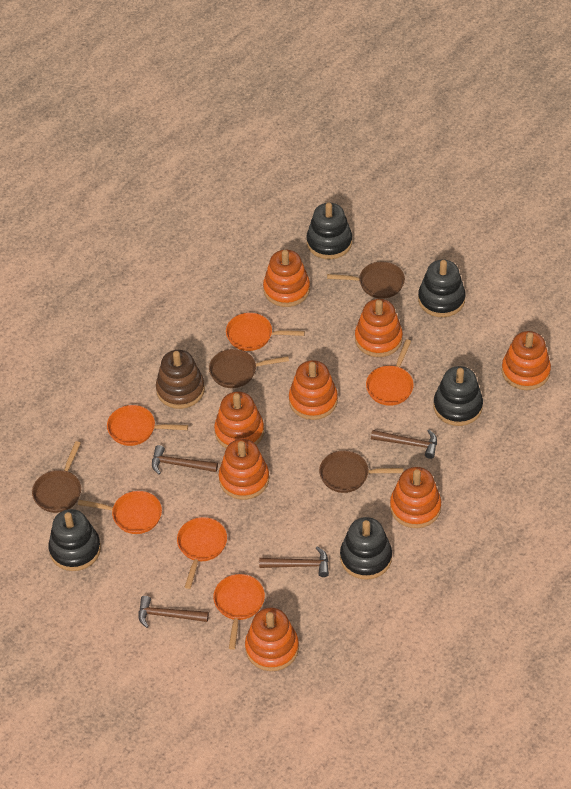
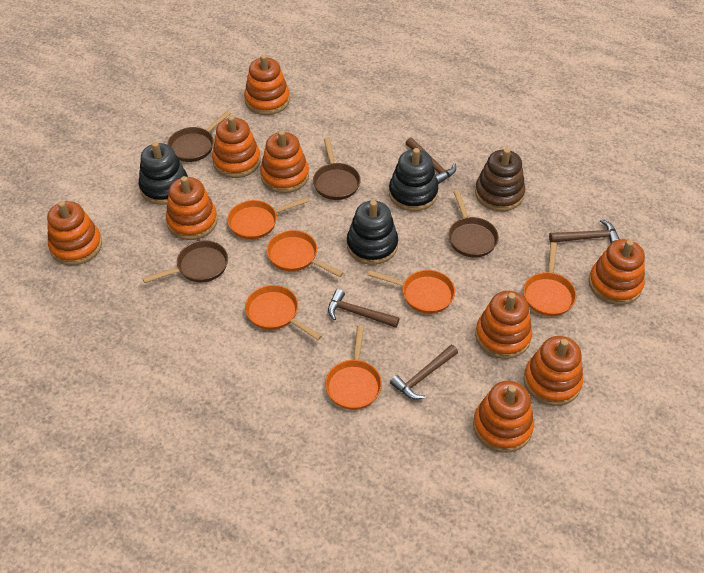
black stacking toy: [48,509,101,571] [306,202,352,259] [340,517,392,580] [418,260,466,317] [434,366,483,426] = 5 -> [139,142,188,205] [347,200,398,265] [389,148,438,211] = 3
orange stacking toy: [214,391,264,448] [219,439,269,500] [245,607,299,671] [263,250,310,307] [289,360,338,420] [355,299,403,357] [390,467,441,528] [502,331,551,390] = 8 -> [47,201,102,265] [166,176,218,240] [212,116,261,178] [244,55,290,115] [260,130,309,193] [473,381,534,452] [475,291,533,359] [524,336,583,406] [589,239,645,305] = 9

